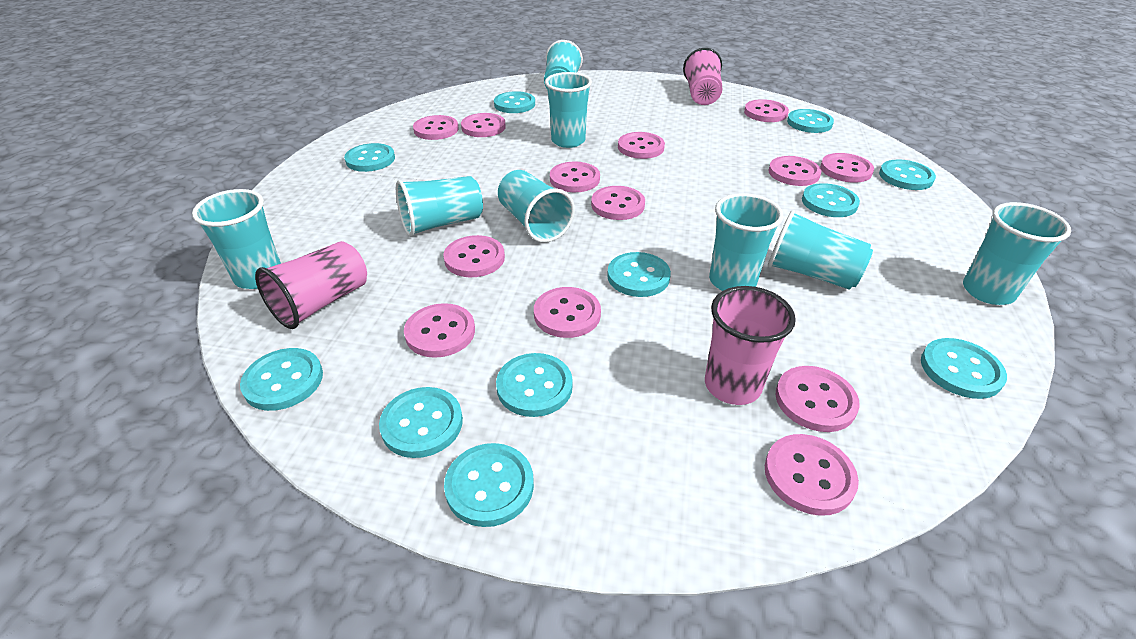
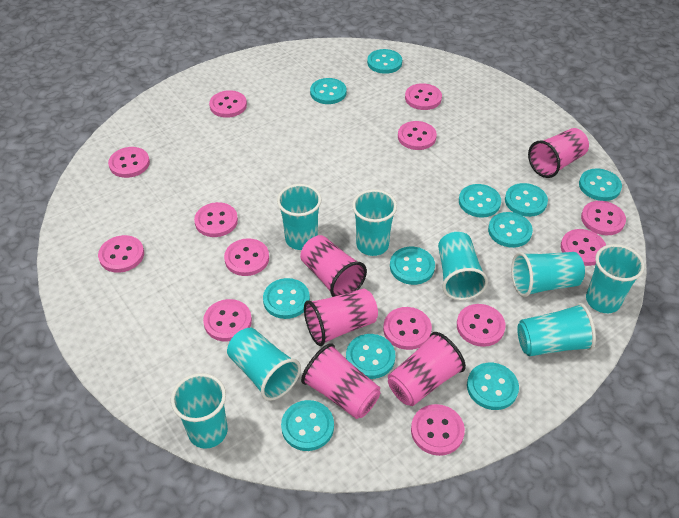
pink cup: [255,241,367,329] [683,48,722,105] [705,286,796,405] = 3 -> [300,235,367,297] [301,343,381,419] [304,289,378,346] [388,332,466,406] [528,128,589,178] = 5

